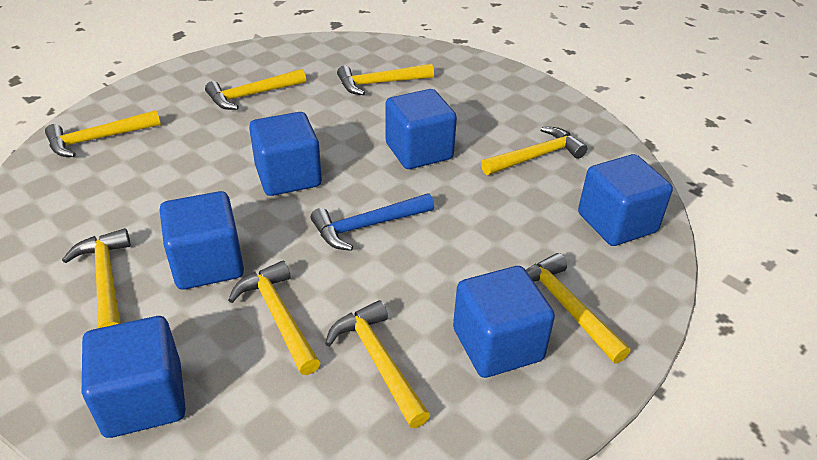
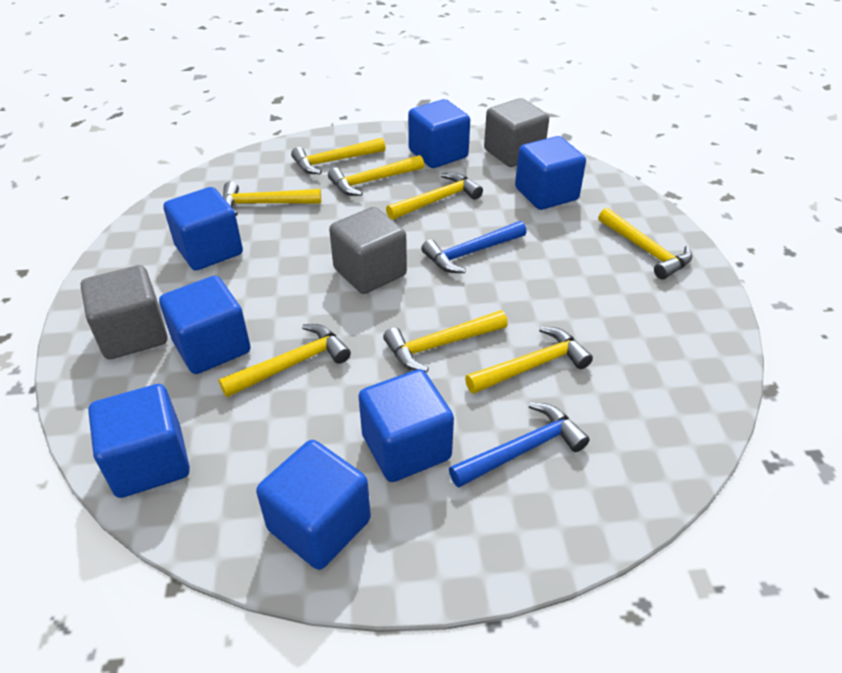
blue cube: [82,316,186,438] [160,191,244,290] [249,112,322,196] [385,89,457,169] [453,266,555,378] [578,154,673,246] = 6 -> [88,384,190,498] [159,276,251,374] [163,187,243,270] [256,440,371,570] [358,369,454,482] [408,99,470,168] [515,136,586,210] = 7
blue hammer: [311,193,434,251] = 1 -> [421,221,527,273] [449,402,590,488] = 2
grey cube: none = 0 -> [81,265,168,359] [329,207,407,294] [484,98,549,167] = 3

